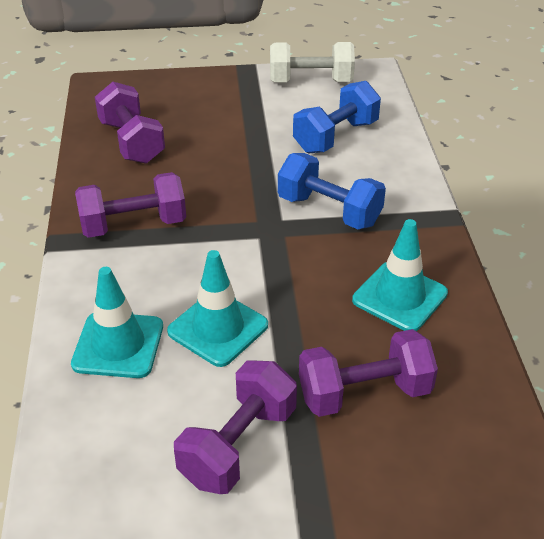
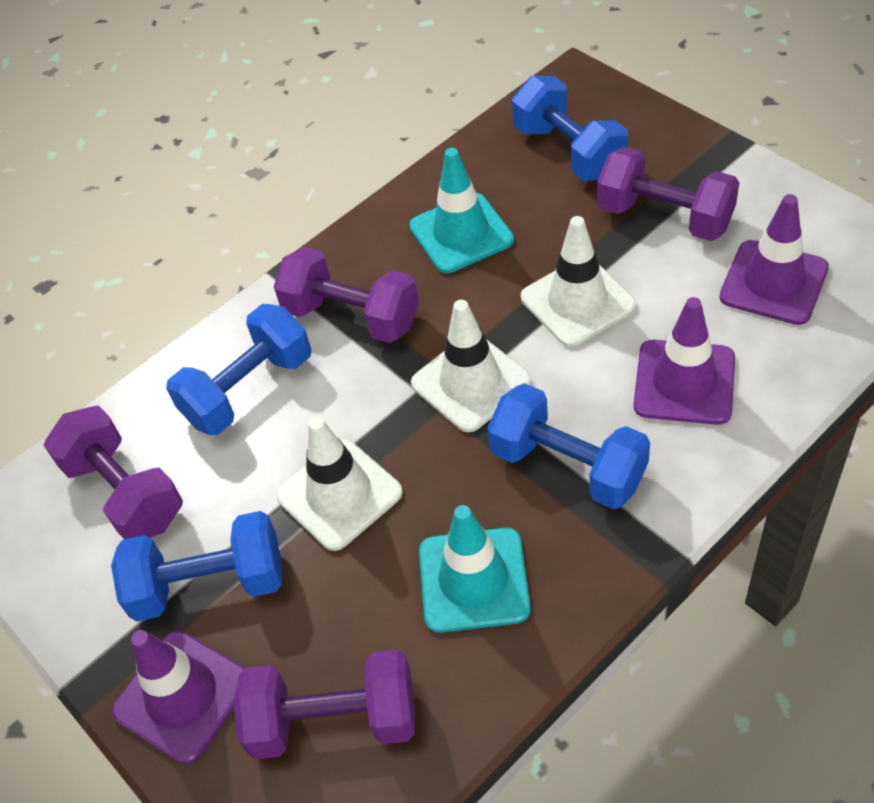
blue dumbbell: [278,153,386,229] [293,81,381,154] = 2 -> [111,511,283,621] [166,304,311,435] [487,383,650,509] [512,76,628,181] = 4
purple traffic cone: none = 0 -> [112,630,245,764] [633,297,735,425] [719,194,829,325] = 3
turquoise traffic cone: [71,267,163,378] [167,250,268,367] [352,219,448,331] = 3 -> [409,148,514,273] [419,505,531,633] = 2
white dumbbell: [270,42,355,82] = 1 -> none = 0
white traffic cone: none = 0 -> [276,417,403,551] [411,300,531,432] [521,216,636,347] = 3

